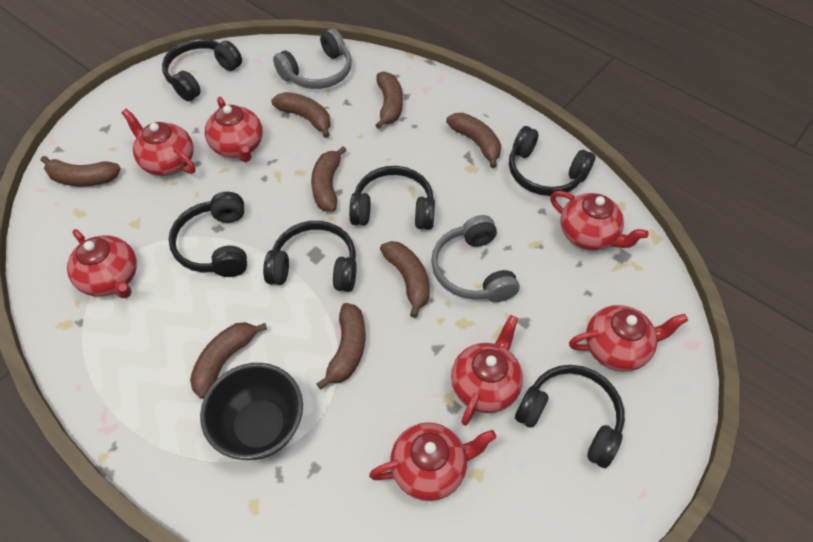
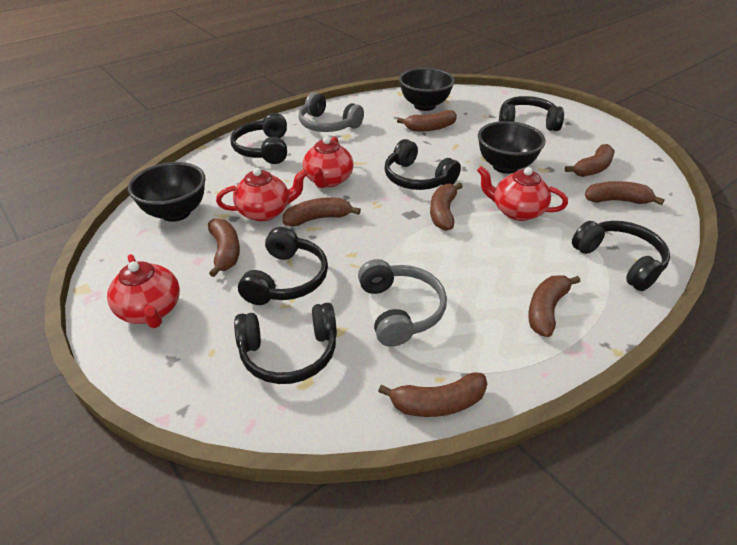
black bowl: [200,363,303,460] = 1 -> [128,162,205,222] [399,68,455,111] [478,121,546,174] = 3
red teapot: [67,229,137,298] [121,109,195,176] [205,97,263,162] [369,422,496,501] [451,315,523,426] [550,191,649,250] [569,305,688,372] = 7 -> [107,254,180,328] [216,168,308,222] [303,136,354,188] [477,166,568,221] = 4

